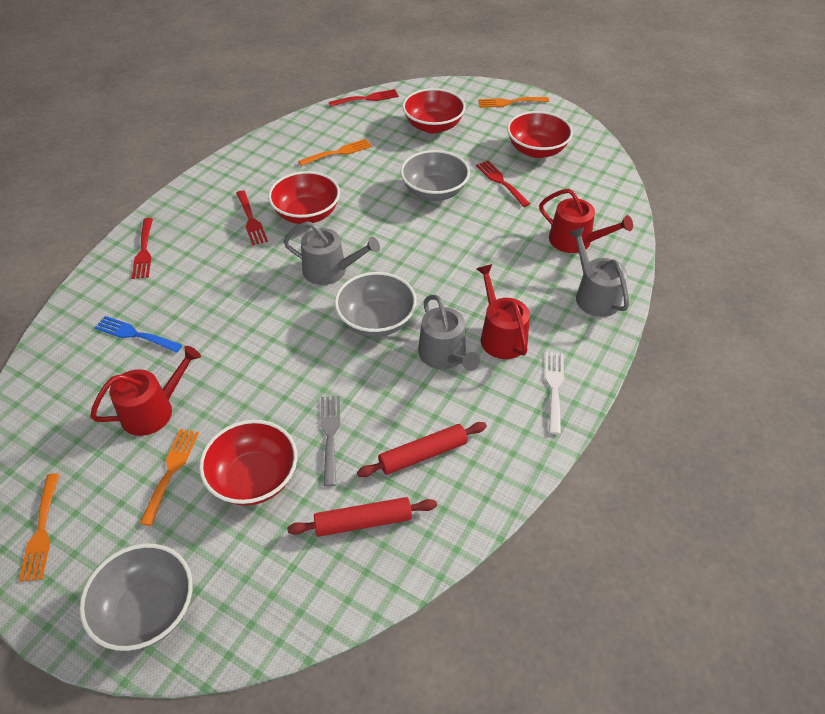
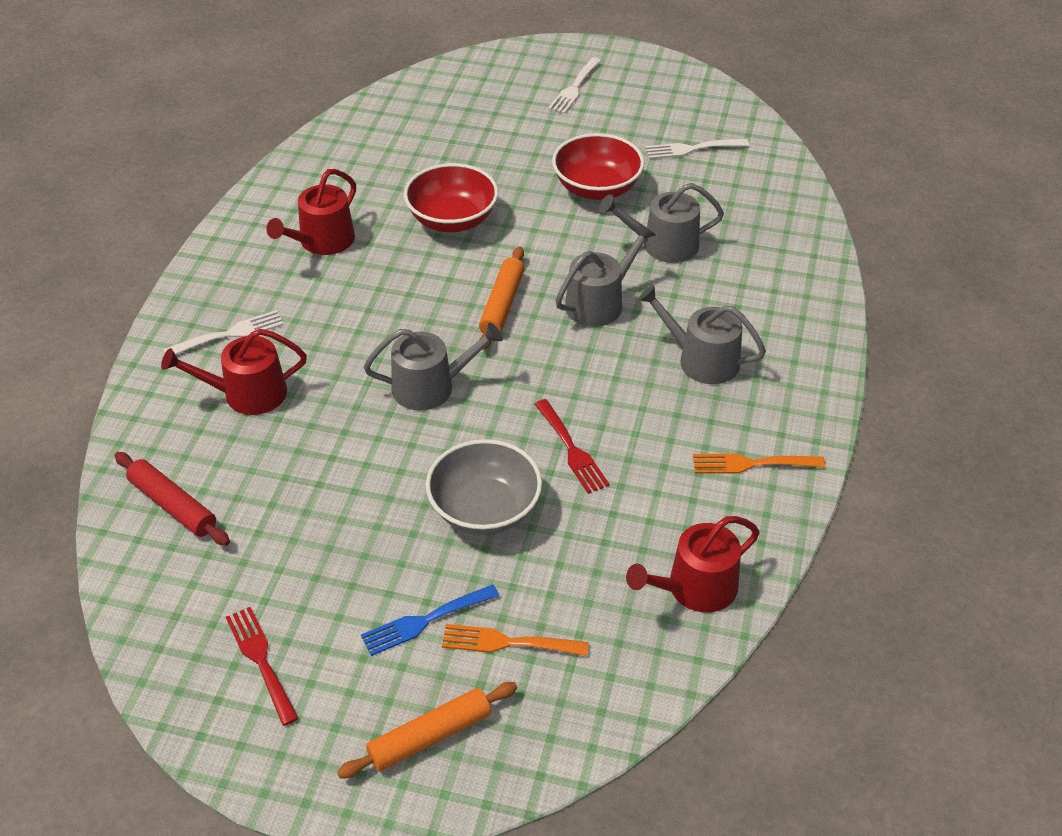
grey bowl: [79,544,193,651] [335,272,417,337] [400,150,470,201] = 3 -> [426,439,542,535] = 1
grey fork: [320,396,340,486] = 1 -> none = 0
grey watering can: [284,221,380,285] [418,295,480,371] [569,227,629,317] = 3 -> [364,323,503,411] [555,223,656,327] [599,183,724,263] [638,285,766,384] = 4
orange fork: [19,473,60,582] [140,429,199,526] [298,139,372,166] [478,97,549,108] = 4 -> [442,624,589,656] [693,454,825,474] = 2
orange rolling pin: none = 0 -> [337,682,517,778] [479,247,525,350] = 2
red bowl: [199,420,297,506] [268,171,340,224] [402,88,466,134] [507,111,573,158] = 4 -> [404,163,498,232] [552,133,645,200] = 2
red fork: [132,218,153,279] [236,191,268,245] [329,89,399,107] [476,161,530,207] = 4 -> [226,607,299,726] [535,399,610,494] = 2
red rolling pin: [287,497,437,537] [357,422,487,477] = 2 -> [114,452,230,546] = 1
white fork: [545,352,564,434] = 1 -> [164,310,284,355] [548,57,601,114] [645,139,749,159] = 3

